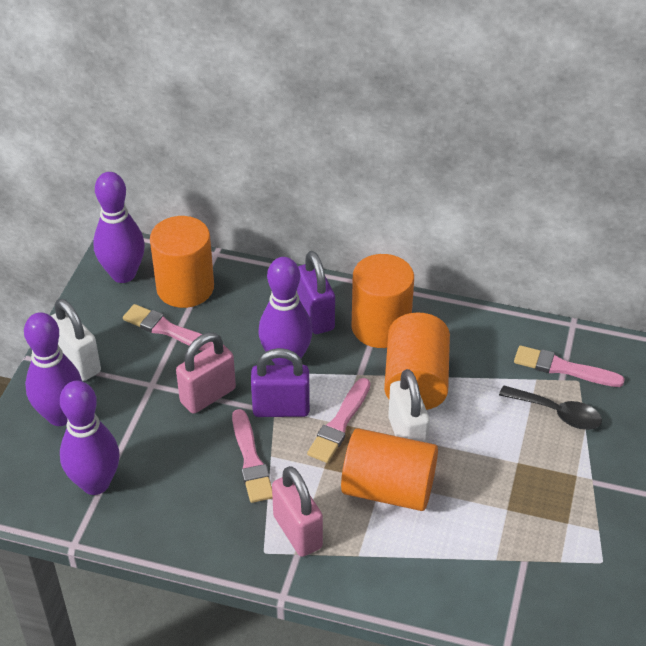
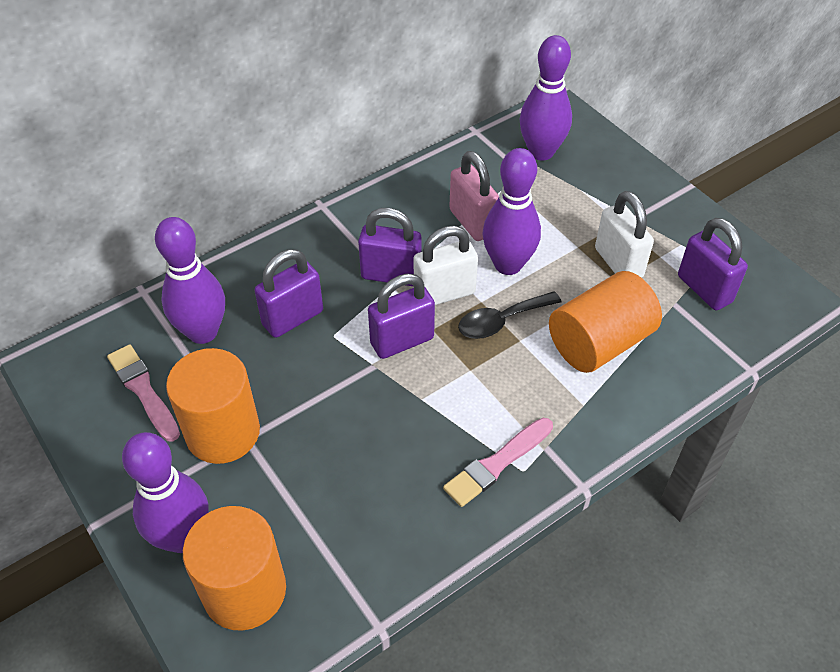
orange cylinder: [150,216,214,308] [341,428,438,511] [352,254,414,348] [384,312,450,410] = 4 -> [166,348,260,464] [183,506,286,631] [549,271,662,373] = 3
pink brush: [123,304,214,351] [232,409,273,503] [307,378,370,463] [514,345,625,387] = 4 -> [107,344,180,442] [443,418,553,507] = 2
pink padlock: [176,333,236,414] [272,466,323,557] = 2 -> [449,151,499,241] = 1
purple padlock: [251,348,310,417] [297,251,335,334] = 2 -> [254,249,323,338] [358,208,422,286] [368,274,435,359] [678,218,748,310] = 4

